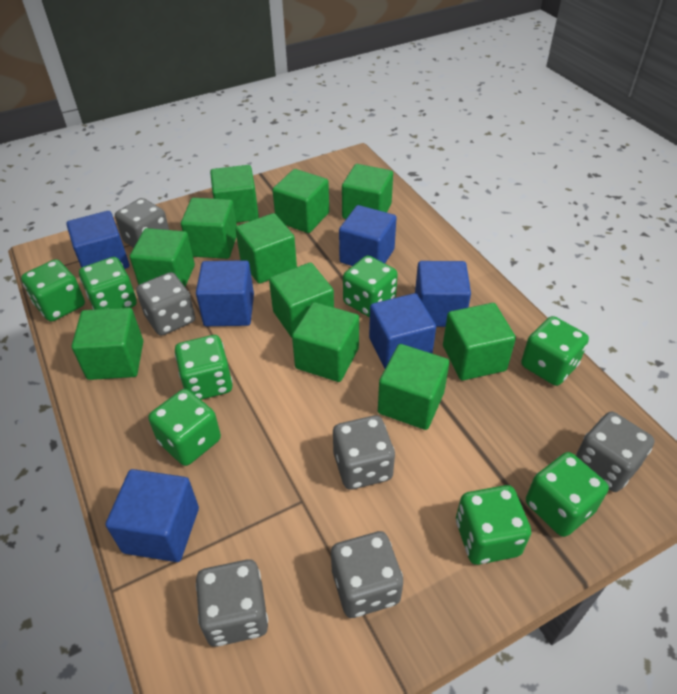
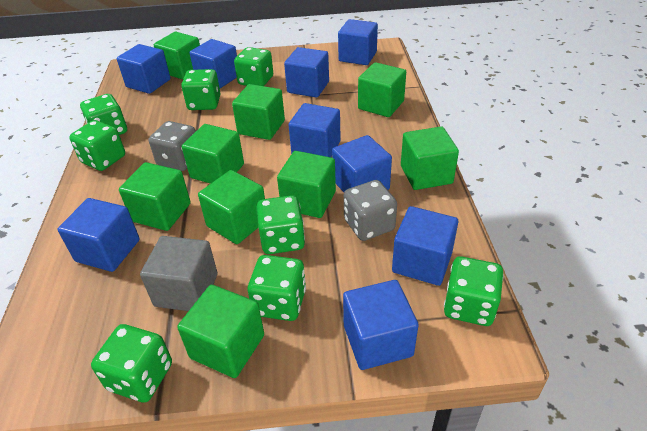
blue cube: [66,211,129,269] [106,469,199,562] [196,260,254,326] [339,205,397,266] [369,293,436,369] [415,261,471,327] = 6 -> [58,198,140,272] [117,44,171,94] [190,39,237,88] [284,47,329,97] [289,103,341,157] [332,135,392,192] [338,19,378,65] [343,280,419,370] [392,206,458,286] = 9
green cube: [72,308,143,380] [130,228,195,286] [181,198,237,259] [210,165,259,223] [235,213,297,284] [269,262,334,338] [272,169,329,233] [292,302,359,382] [342,164,393,219] [378,344,449,430] [443,303,516,380] = 11 -> [119,162,191,231] [154,32,200,80] [177,285,264,378] [182,124,244,184] [198,170,265,244] [232,84,285,140] [277,151,336,218] [358,62,406,117] [401,127,459,190] = 9
grey cube: none = 0 -> [140,236,218,311] = 1
grey dice: [115,198,169,248] [136,272,195,336] [196,559,268,647] [331,531,403,618] [333,415,395,490] [576,411,655,492] = 6 -> [149,121,196,171] [344,180,397,241] = 2

